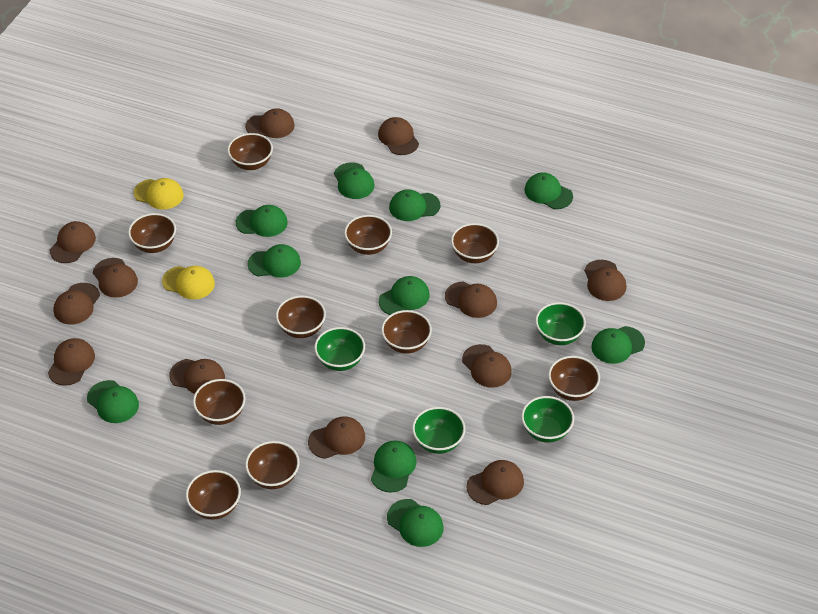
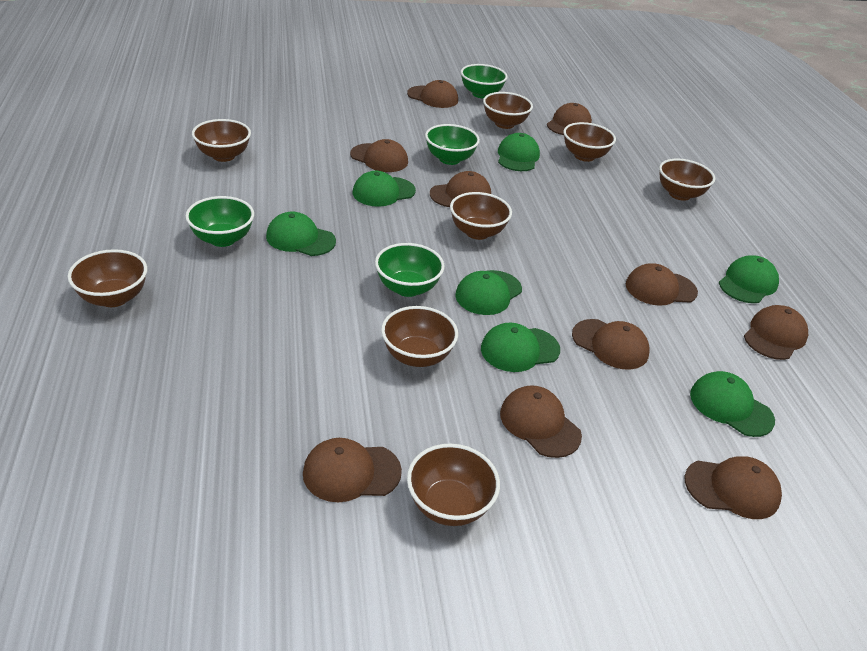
brown bowl: [128,213,176,253] [186,470,241,520] [193,379,246,425] [227,133,273,170] [245,441,300,489] [276,296,326,338] [344,215,392,255] [381,310,432,354] [451,223,499,263] [548,356,600,401] = 10 -> [68,249,147,307] [192,119,251,162] [381,306,458,367] [407,444,500,526] [450,192,512,240] [483,92,533,129] [564,122,616,162] [659,159,715,201] = 8
brown cap: [48,338,95,386] [50,221,96,263] [53,283,100,325] [93,258,138,298] [169,359,225,394] [245,108,295,138] [308,417,365,459] [378,117,419,155] [445,282,497,318] [462,344,512,388] [466,460,524,505] [584,260,626,301] = 12 -> [303,438,402,502] [350,139,408,172] [407,80,458,108] [430,171,491,207] [500,385,582,458] [547,103,592,135] [572,319,650,370] [626,263,698,306] [685,456,782,519] [744,305,808,360] = 10
green cap: [87,380,139,423] [236,205,288,237] [247,244,301,277] [334,162,374,199] [371,440,417,493] [379,276,430,315] [387,499,444,547] [389,189,440,221] [525,173,573,209] [591,326,645,364] = 10 -> [266,211,336,256] [353,171,416,207] [455,270,522,315] [481,323,560,372] [498,133,540,171] [690,371,775,437] [719,255,779,303] = 7
yellow cap: [133,178,184,209] [162,266,215,299] = 2 -> none = 0

